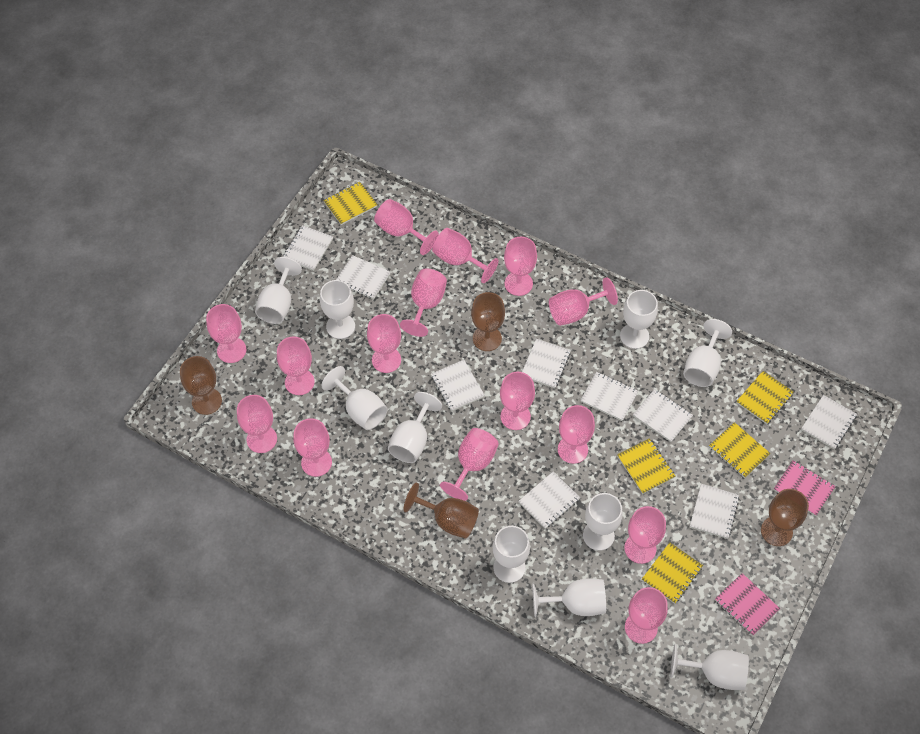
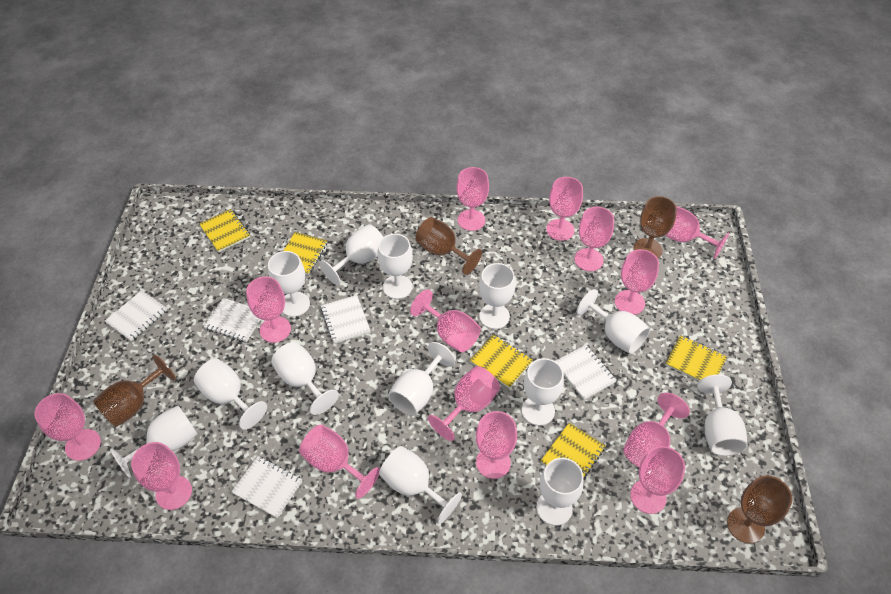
pink goblet: [206,304,246,363] [237,395,277,453] [277,336,315,395] [293,418,332,477] [367,314,401,373] [374,199,439,255] [400,269,447,337] [432,228,499,283] [440,428,499,501] [500,372,535,430] [504,237,537,296] [549,277,618,326] [558,405,595,464] [624,506,666,564] [625,587,668,644] = 15 -> [34,393,101,461] [131,442,192,510] [246,276,291,343] [299,424,380,499] [410,290,481,352] [428,366,500,441] [456,167,489,231] [476,411,517,479] [546,177,583,241] [574,207,614,271] [615,249,659,315] [623,393,690,467] [630,446,685,514] [665,206,730,259] = 14
pink notebook: [715,573,780,636] [774,461,835,516] = 2 -> none = 0
white goblet: [255,257,302,324] [320,280,355,339] [322,366,388,430] [388,392,442,463] [493,526,530,583] [532,578,606,617] [583,493,623,551] [620,290,658,349] [670,644,749,690] [683,319,732,387] = 10 -> [110,405,197,478] [194,359,267,429] [268,251,310,317] [271,342,339,415] [319,224,383,285] [377,234,413,299] [379,446,462,524] [388,342,456,416] [479,263,515,329] [522,358,564,426] [536,458,584,526] [577,289,650,354] [697,374,747,456] = 13
white notebook: [283,225,333,271] [336,255,391,300] [431,360,485,411] [518,472,580,529] [522,339,571,388] [580,372,638,421] [633,389,693,442] [690,484,740,539] [801,395,857,449] = 9 -> [105,290,167,341] [204,298,261,342] [231,456,302,518] [320,295,371,344] [555,344,617,400] = 5

